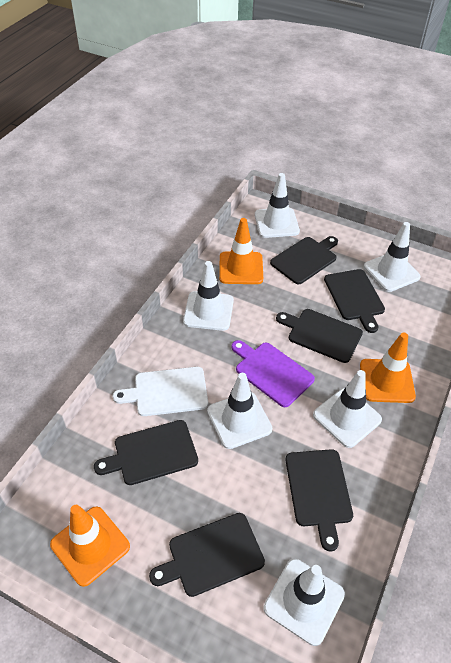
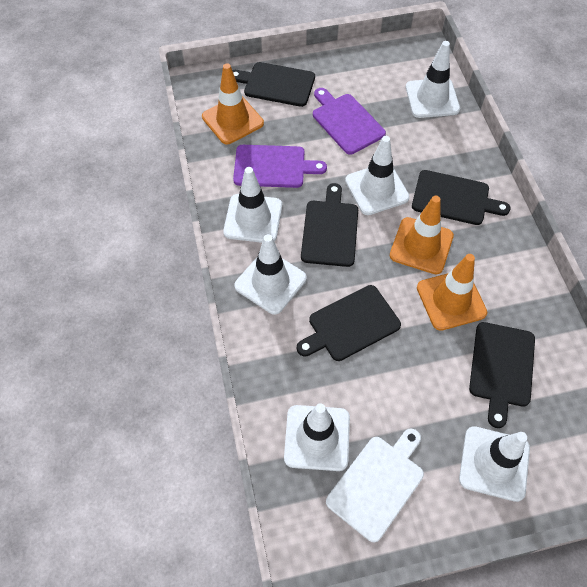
black cutting board: [94,420,198,485] [149,513,265,597] [270,236,338,284] [276,309,363,363] [286,449,353,552] [324,269,385,333] = 6 -> [232,62,315,107] [297,285,401,361] [301,183,358,267] [412,170,511,225] [469,322,535,428] = 5
purple cutting board: [231,340,315,407] = 1 -> [233,145,327,188] [313,88,386,155] = 2

